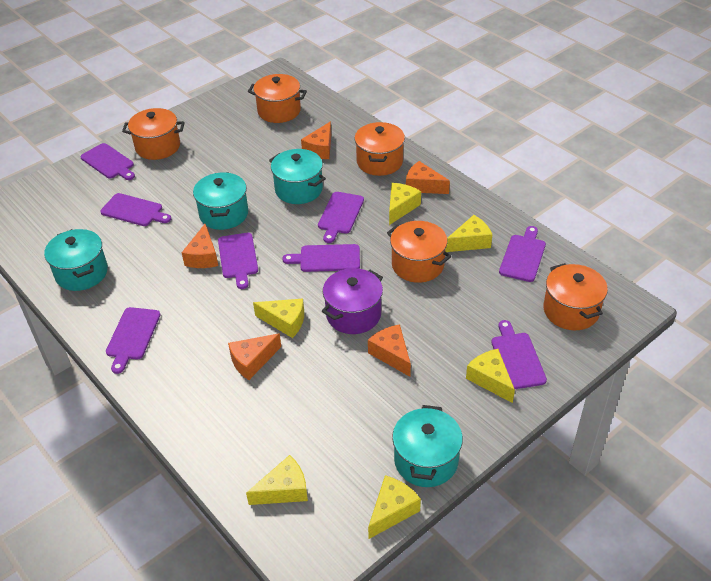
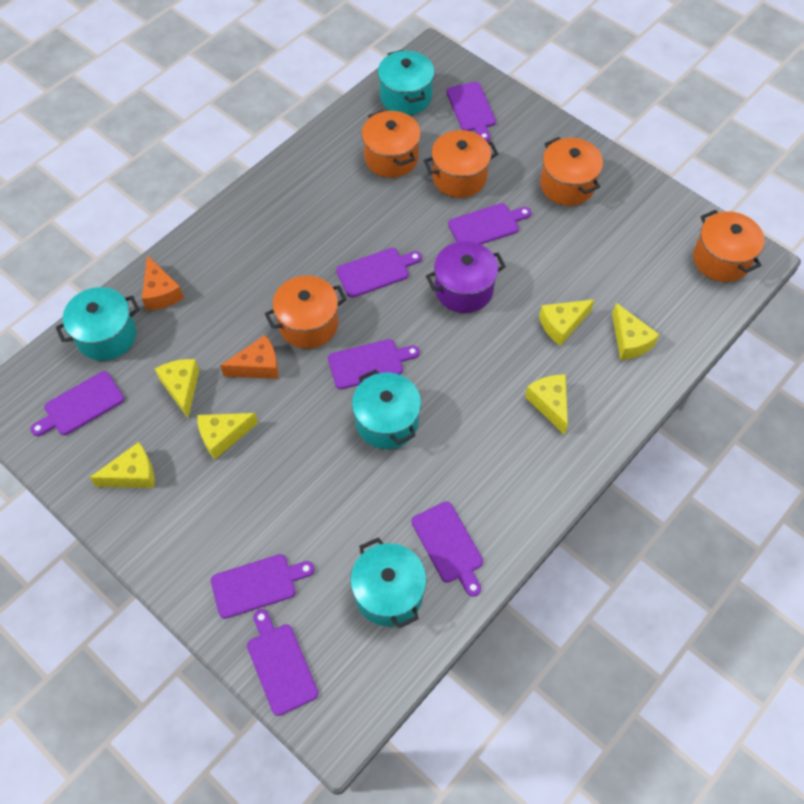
orange cheese: [182,224,218,268] [228,333,281,380] [301,121,331,159] [368,324,411,377] [406,161,450,194] = 5 -> [142,255,184,311] [220,335,279,379] = 2

